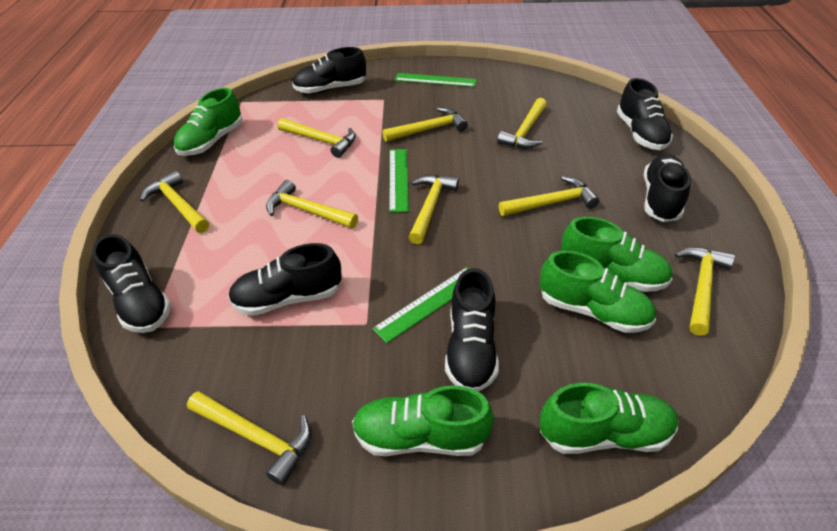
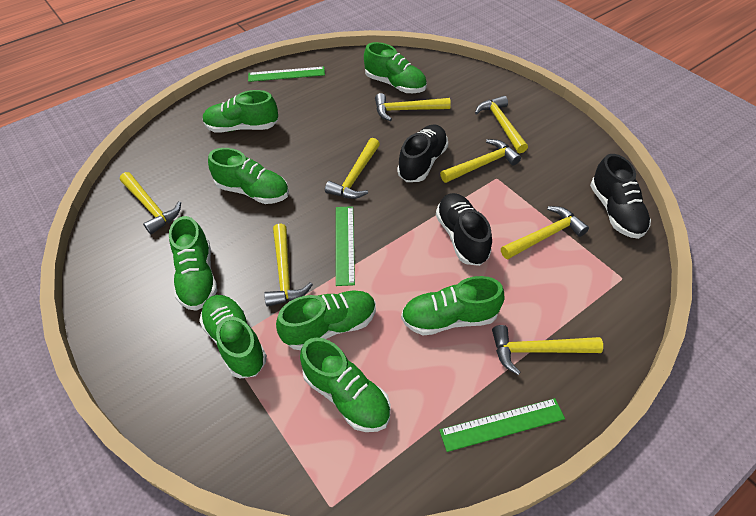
black shoe: [92,234,171,333] [228,243,342,316] [292,47,366,94] [445,268,499,392] [617,78,673,150] [644,154,691,222] = 6 -> [397,124,448,182] [436,193,492,266] [590,154,651,239] = 3
green shoe: [174,88,243,156] [352,386,494,456] [540,250,656,333] [540,383,678,454] [561,217,672,292] = 5 -> [169,216,217,311] [199,295,267,379] [202,90,278,133] [208,148,289,204] [276,290,376,350] [300,338,391,432] [364,42,427,93] [401,276,505,335] = 8
yellow hammer: [140,171,209,233] [187,391,311,486] [266,180,358,228] [278,118,356,158] [382,107,468,142] [408,175,459,245] [497,98,547,149] [499,176,600,216] [675,247,735,336] = 9 -> [120,172,181,234] [264,224,313,307] [325,138,380,199] [375,93,451,121] [440,139,521,183] [475,96,528,153] [492,325,603,375] [501,206,589,259] = 8

